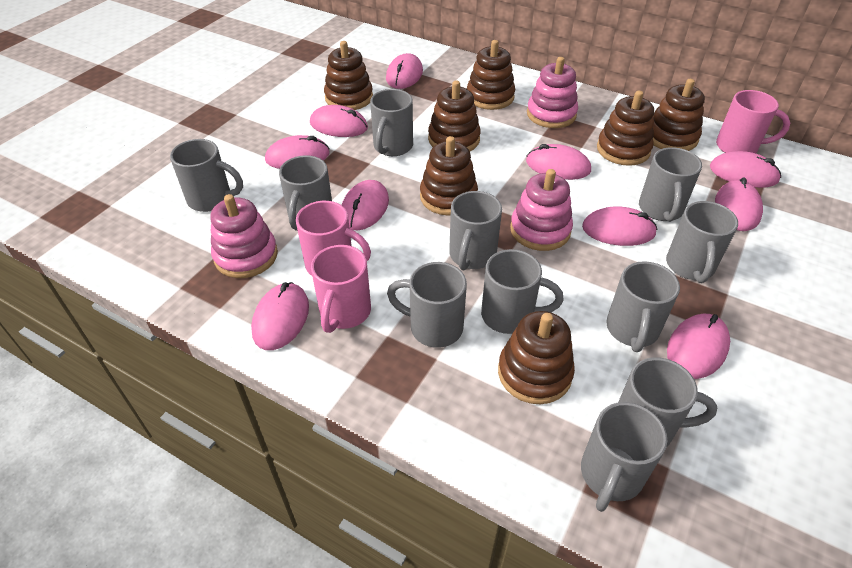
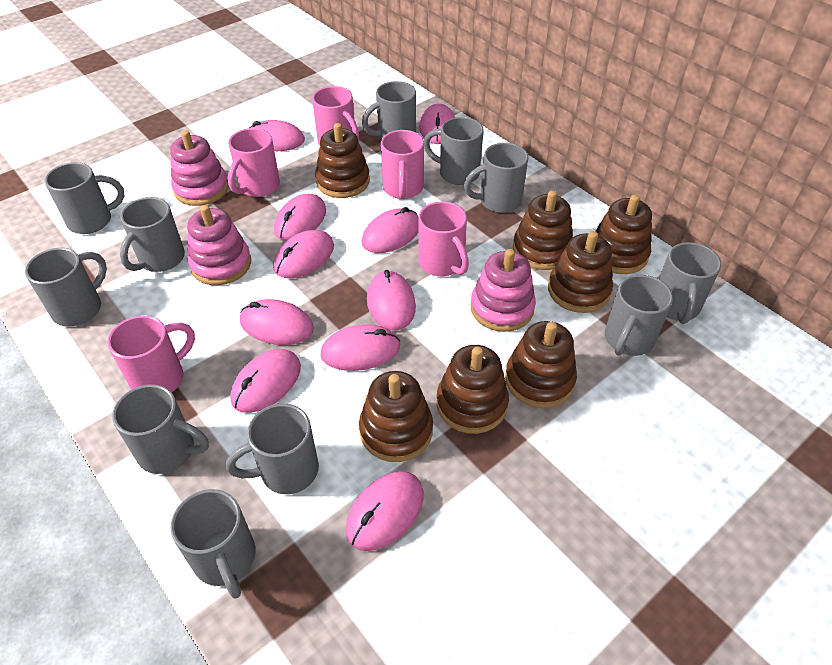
pink mug: [296,201,371,276] [311,245,371,333] [716,90,790,153] = 3 -> [107,315,195,393] [228,128,280,197] [312,86,359,145] [381,130,424,199] [419,201,469,276] = 5

